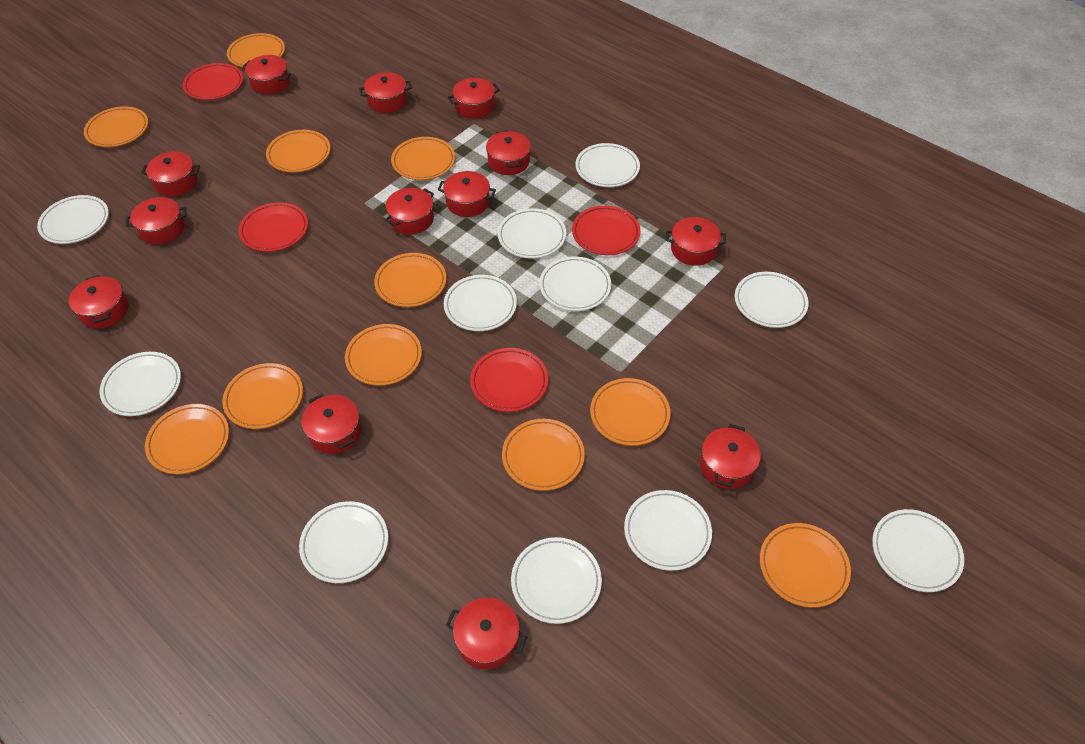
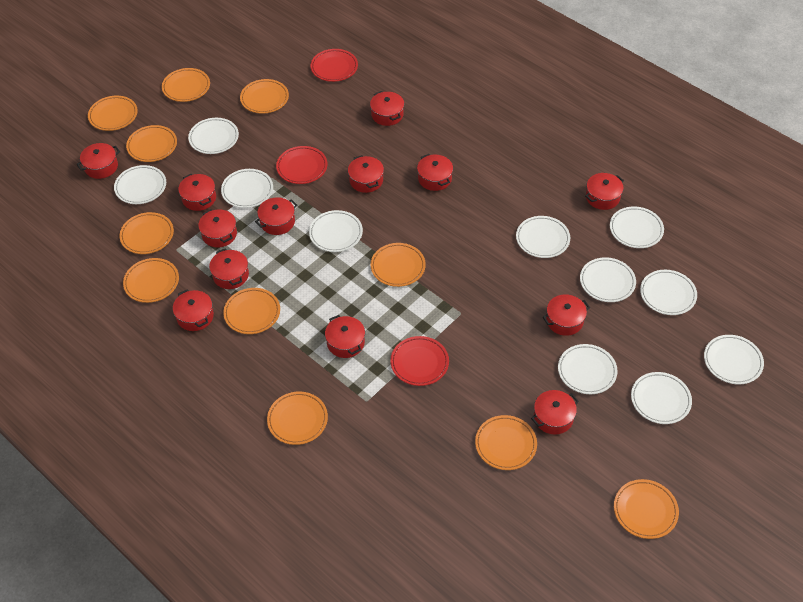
red plate: [183,63,243,100] [239,202,308,252] [470,348,548,412] [572,205,641,255] = 4 -> [276,146,327,184] [310,49,358,82] [390,336,449,386] = 3

